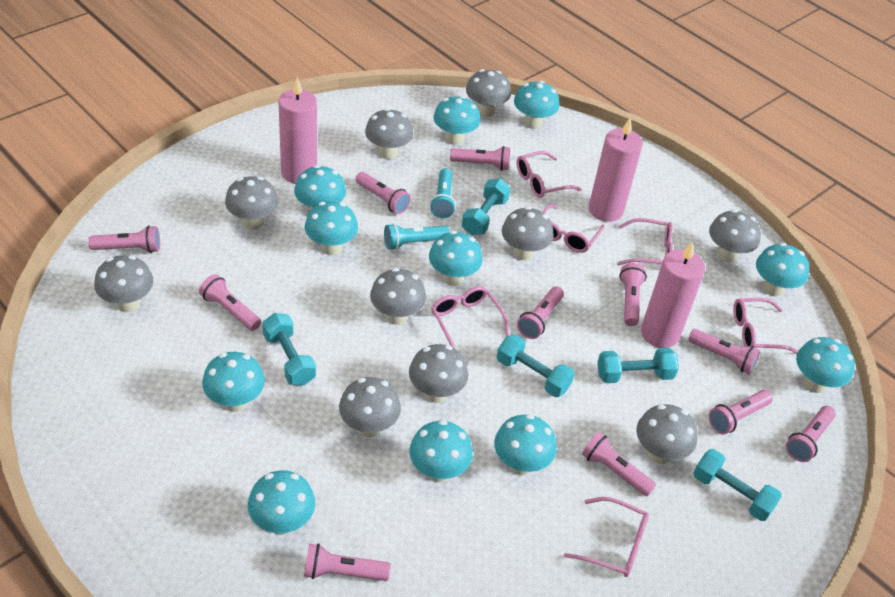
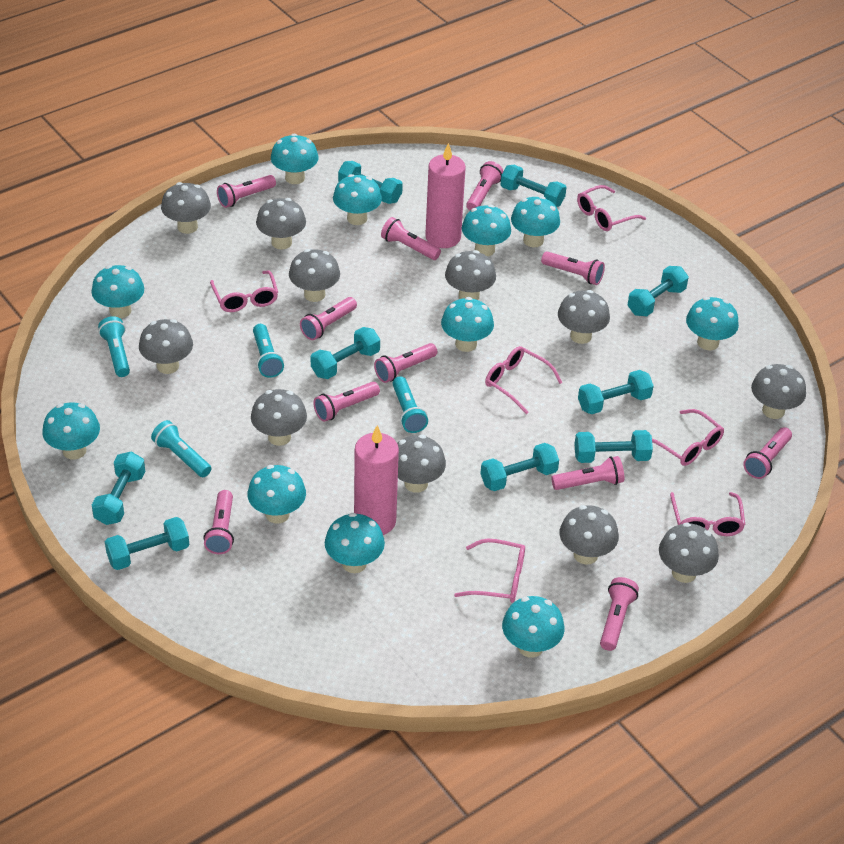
grey mushroom: [94,255,154,312] [225,176,278,230] [339,377,401,437] [365,108,413,159] [370,268,426,325] [409,344,468,403] [466,69,511,117] [502,206,553,261] [636,404,698,464] [709,209,761,262] = 10 -> [139,319,193,374] [161,182,211,234] [251,389,307,446] [256,198,306,249] [289,249,340,302] [397,435,446,493] [445,250,496,300] [558,290,610,344] [559,505,619,565] [659,523,719,583] [751,364,806,419] = 11
pink candle: [278,77,317,184] [589,117,643,222] [641,241,705,348] = 3 -> [354,425,399,535] [425,143,466,248] = 2
turquoise dumbbell: [262,313,316,386] [462,179,511,235] [497,334,575,397] [597,348,679,383] [693,449,782,521] = 5 -> [92,451,145,525] [105,517,189,570] [311,327,380,379] [338,161,403,204] [480,443,559,491] [501,165,566,207] [575,430,653,463] [578,370,654,414] [627,266,689,316] = 9
turquoise flashlight: [384,223,450,250] [430,168,456,218] = 2 -> [98,316,130,377] [151,420,212,477] [253,324,284,378] [392,376,428,433] = 4

